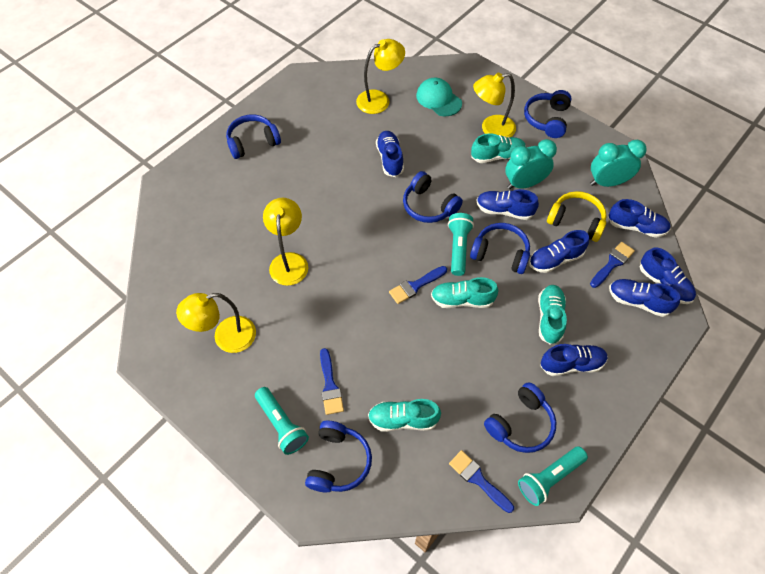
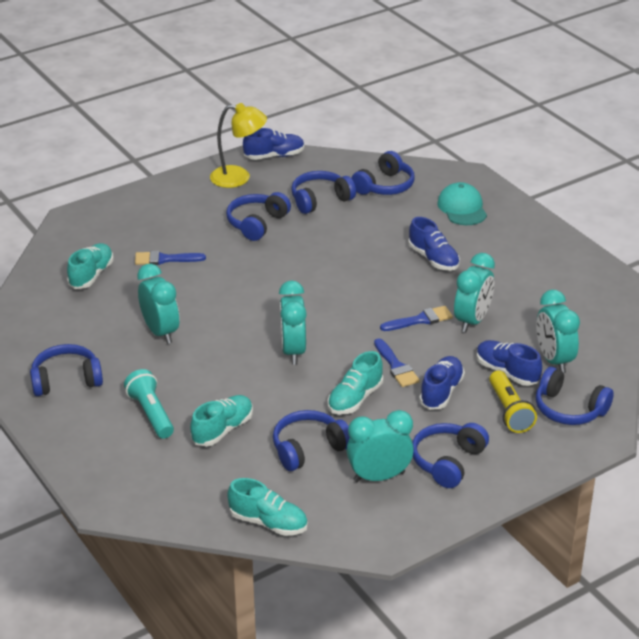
blue brush: [320,348,344,415] [389,266,447,304] [449,450,514,513] [590,242,635,288] = 4 -> [135,251,206,265] [374,338,420,387] [380,306,453,331] = 3
blue headphones: [226,114,281,159] [305,421,372,492] [403,171,463,223] [470,223,530,274] [484,382,557,453] [524,90,572,138] = 6 -> [30,344,103,396] [226,192,291,241] [273,410,350,471] [291,171,356,214] [351,151,415,195] [412,423,489,488] [536,367,614,425] = 7
blue shoe: [376,131,404,177] [476,189,539,220] [529,230,589,273] [540,344,608,376] [608,199,670,238] [609,279,680,317] [640,247,696,304] = 7 -> [243,128,305,160] [408,217,460,271] [419,356,465,410] [477,340,542,386] = 4
turquoise clock: [505,139,557,189] [590,140,647,187] = 2 -> [137,264,179,344] [279,281,307,364] [346,410,414,482] [454,253,495,333] [536,290,580,373] = 5
turquoise flashlight: [255,387,309,455] [448,213,474,276] [518,446,588,506] = 3 -> [124,369,174,439] = 1
yellow flashlight: none = 0 -> [489,370,537,433] = 1
yellow headphones: [547,191,607,242] = 1 -> none = 0
yellow lamp: [176,293,256,353] [263,198,308,286] [356,39,405,114] [473,73,516,138] = 4 -> [210,103,267,188] = 1

